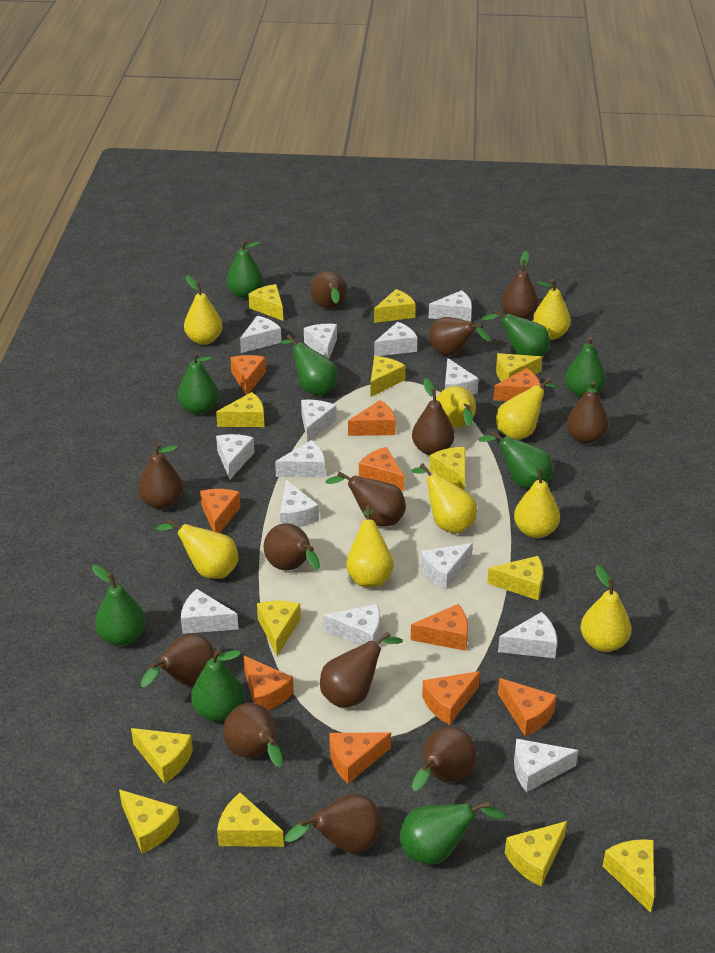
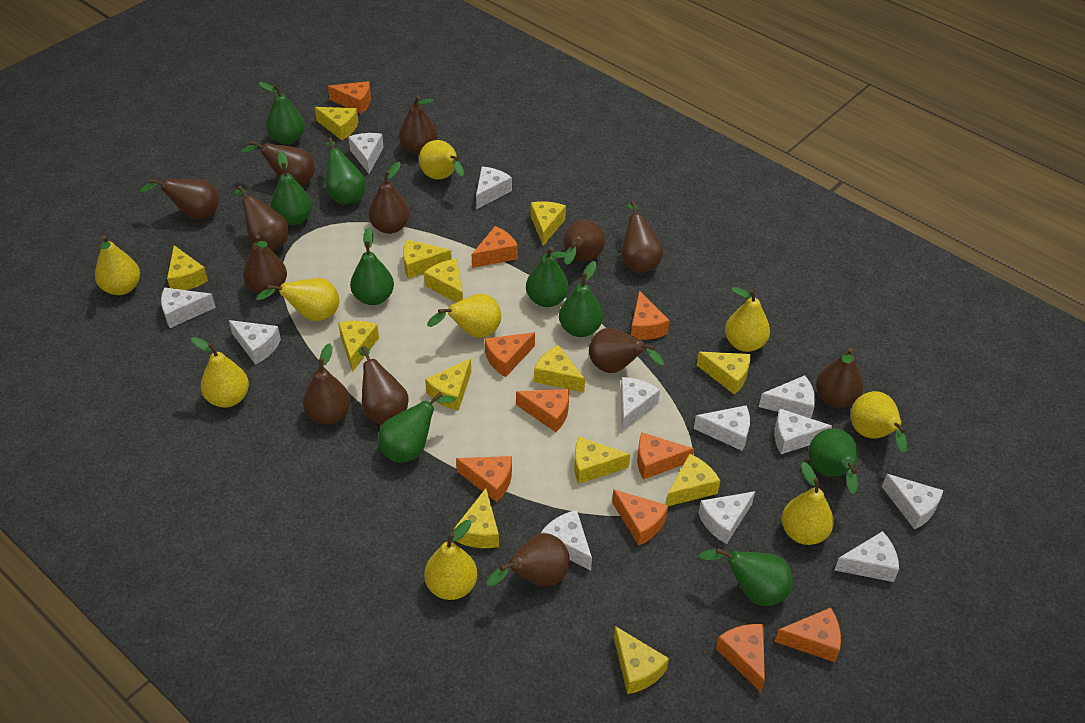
white cheese: [181,589,239,634] [216,434,254,479] [240,316,281,353] [275,440,325,477] [280,480,319,527] [301,400,337,442] [304,324,337,359] [324,604,380,646] [374,322,417,356] [421,543,473,590] [429,290,472,321] [445,358,479,395] [498,612,557,658] [514,739,578,792] = 14 -> [161,287,216,328] [229,320,281,365] [348,133,384,174] [476,166,512,209] [541,510,592,571] [621,377,660,431] [694,405,750,451] [698,491,755,544] [759,375,815,419] [774,409,832,454] [834,531,899,582] [882,474,943,530] = 12

